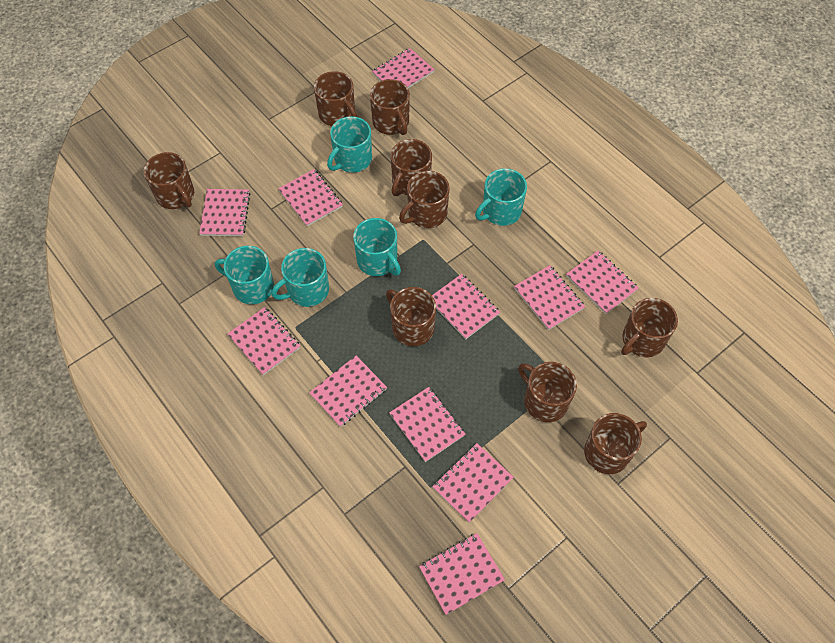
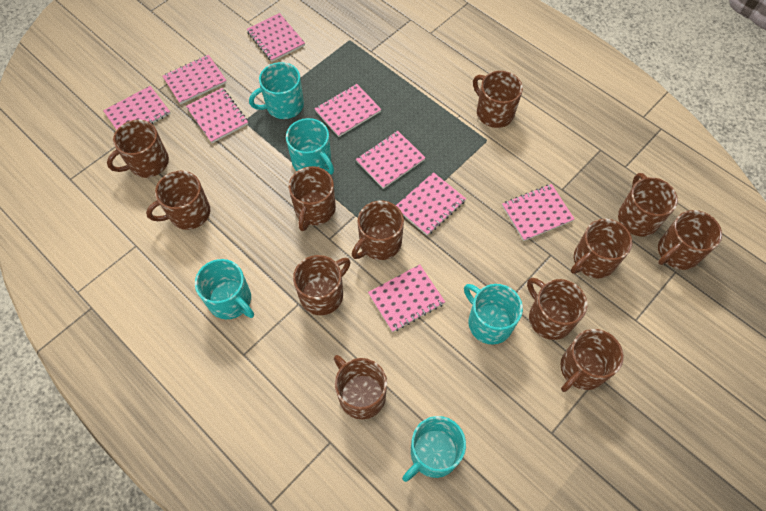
brown mug: [144,152,194,209] [314,71,357,126] [370,79,410,135] [386,287,436,346] [391,139,432,196] [399,171,450,228] [518,362,577,422] [584,413,647,474] [621,298,678,357] = 9 -> [107,120,169,178] [146,171,210,230] [289,166,336,231] [293,255,350,315] [334,355,387,419] [352,201,404,260] [473,71,523,128] [527,278,587,340] [560,329,624,392] [571,219,632,278] [618,173,678,236] [658,210,722,270] = 12
pink notebook: [199,189,250,236] [228,307,300,375] [278,169,343,226] [309,356,387,427] [372,48,435,88] [389,387,465,462] [419,533,505,615] [432,274,500,339] [432,443,514,523] [514,265,585,330] [566,251,639,314] = 11 -> [103,86,171,130] [163,55,227,104] [186,88,248,143] [247,13,305,62] [315,84,381,137] [356,131,426,189] [368,264,445,332] [396,172,466,236] [502,184,575,241] = 9

